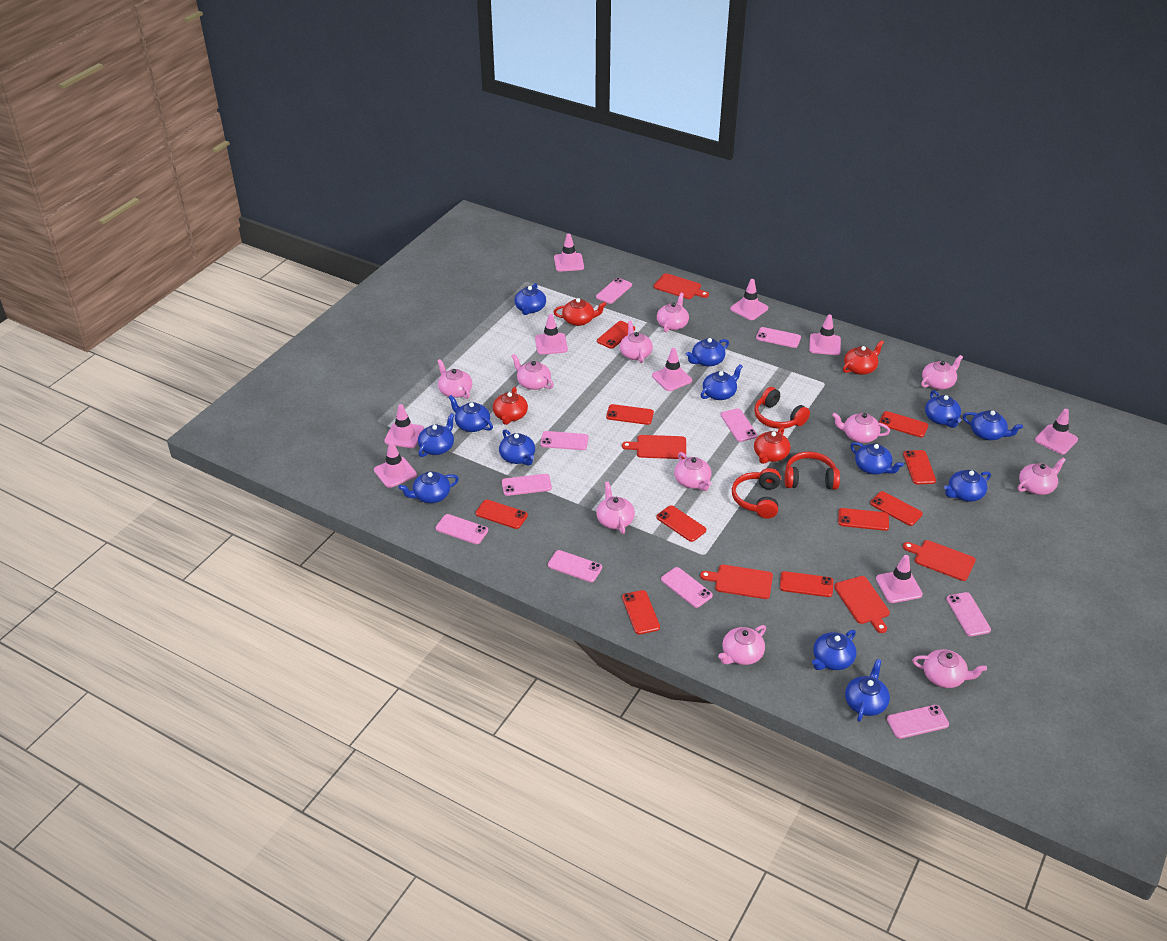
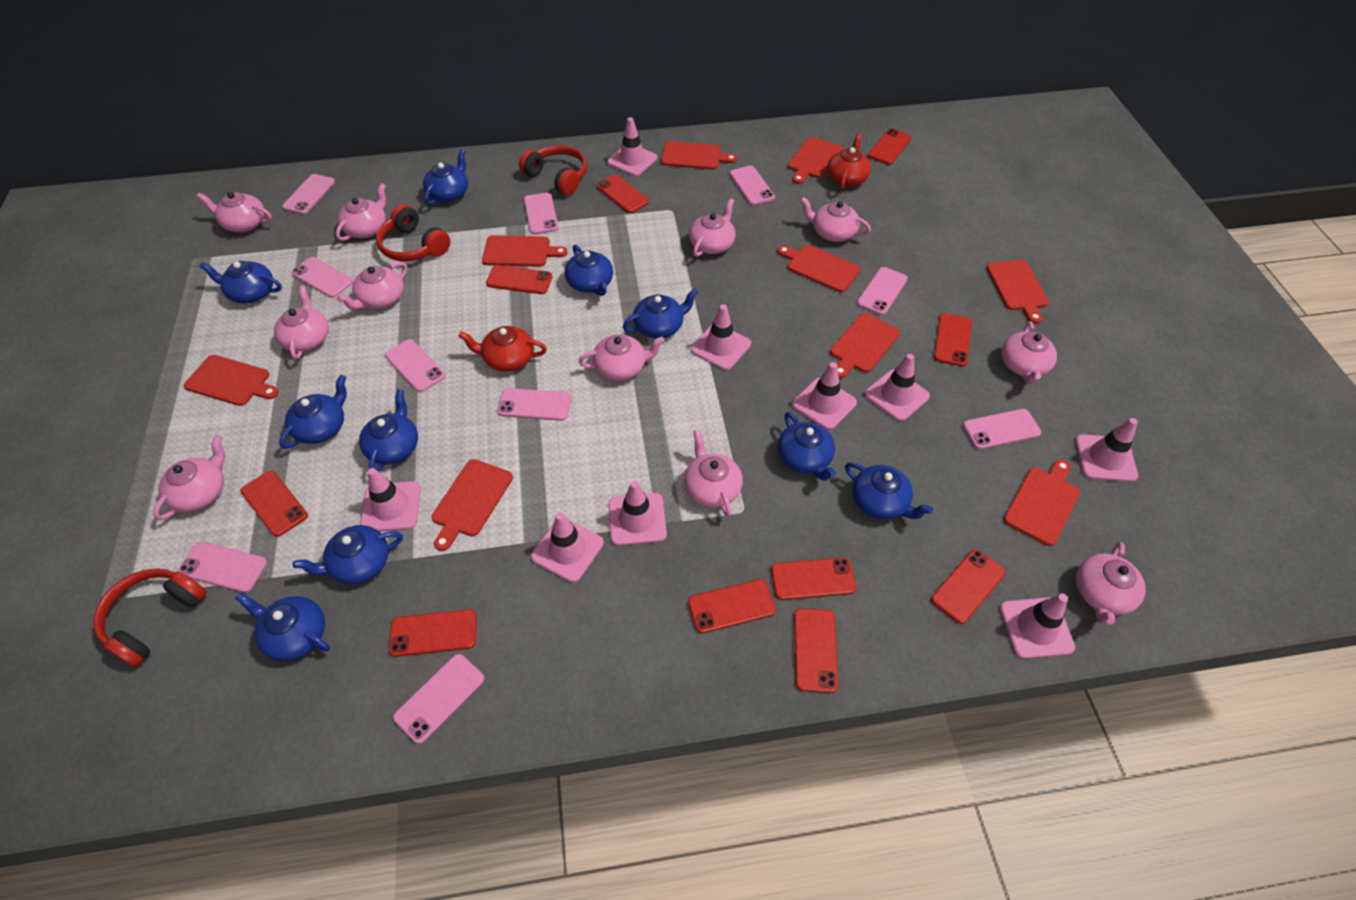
blue teapot: [399,471,459,503] [418,413,455,457] [448,395,493,432] [499,429,535,466] [514,283,546,315] [686,338,729,367] [701,364,743,400] [812,630,856,670] [845,659,890,722] [850,442,904,474] [925,390,961,428] [944,470,991,502] [963,410,1023,440] = 13 -> [199,261,282,304] [235,593,330,661] [279,375,347,449] [293,525,403,584] [359,389,418,472] [423,149,468,205] [565,245,613,296] [623,288,698,338] [777,412,836,481] [845,462,933,520] = 10
red cutting board: [622,435,686,459] [653,273,709,299] [700,565,773,599] [834,576,890,633] [903,540,976,581] = 5 -> [184,355,279,406] [432,459,513,551] [482,235,568,267] [661,141,737,170] [777,245,861,292] [788,137,842,184] [830,313,900,379] [986,260,1049,324] [1004,459,1080,546] = 9
red teapot: [493,387,528,425] [554,298,607,326] [754,427,790,464] [843,340,884,375] = 4 -> [458,326,547,372] [827,133,871,190] = 2

